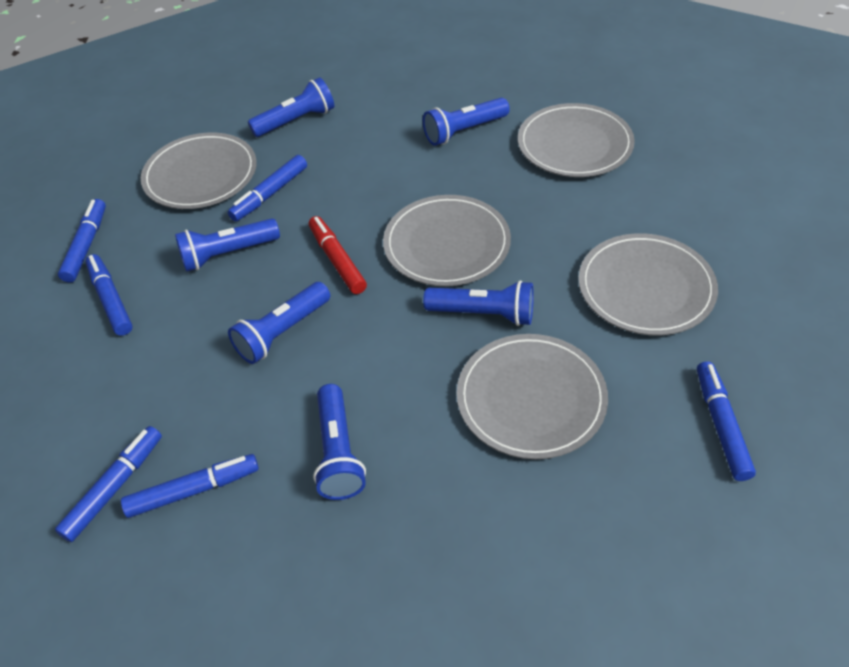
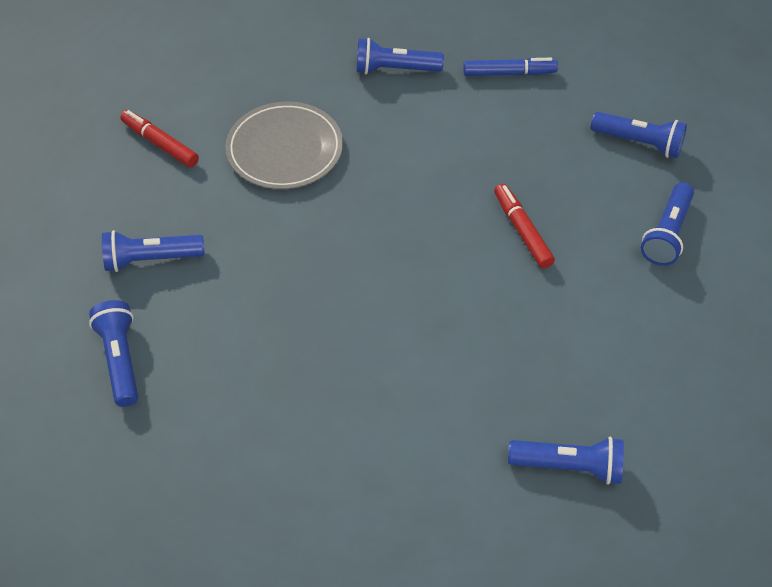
blue marker: [55,426,162,542] [58,199,106,283] [85,254,133,336] [121,454,259,518] [228,155,307,222] [697,361,756,481] = 6 -> [463,58,558,76] = 1
grey plate: [141,132,257,209] [383,195,511,286] [457,334,608,459] [518,103,635,177] [578,233,718,336] = 5 -> [225,102,343,189] = 1
red marker: [309,216,367,294] = 1 -> [120,110,199,168] [494,184,555,268] = 2

